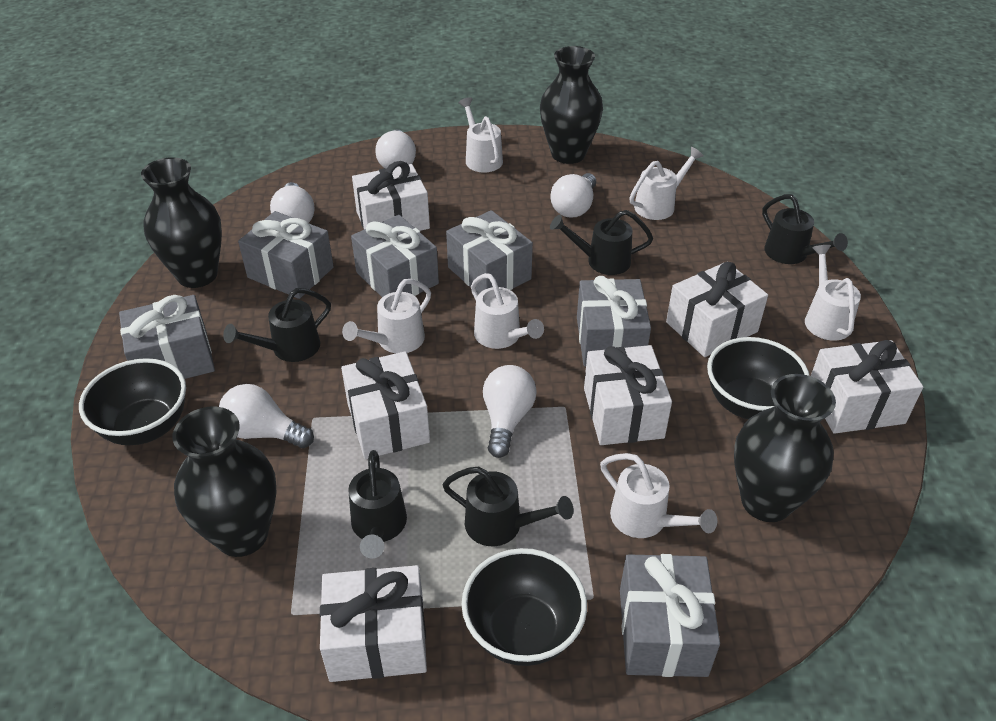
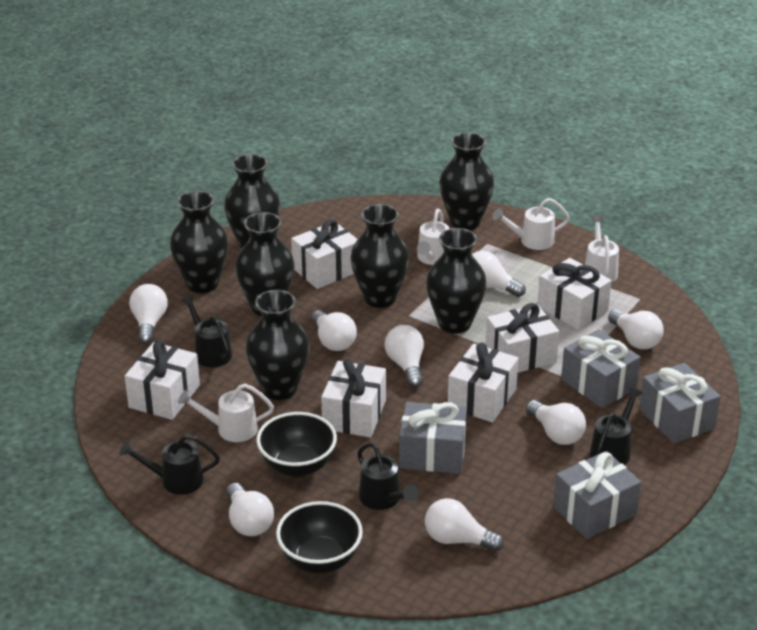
black bowl: [79,358,186,445] [462,548,587,666] [707,337,810,419] = 3 -> [256,412,337,477] [276,501,363,574] = 2
black vase: [141,157,222,288] [172,406,277,557] [540,46,603,164] [734,374,836,522] = 4 -> [170,190,228,293] [224,154,281,249] [235,212,295,316] [246,290,310,400] [351,204,409,308] [426,228,487,334] [439,132,494,230] = 7
black watering can: [223,288,331,362] [348,450,407,558] [442,467,573,546] [550,210,653,275] [762,194,848,264] = 5 -> [119,434,220,495] [181,295,232,367] [357,443,418,510] [590,387,642,465] = 4
grey gift: [119,295,215,379] [238,211,334,299] [351,215,439,297] [446,210,533,294] [577,276,651,367] [620,554,720,677] = 6 -> [399,402,467,474] [553,451,641,539] [561,329,641,408] [639,363,721,443] = 4
white light bulb: [219,384,314,448] [270,182,314,223] [376,129,416,168] [483,365,537,458] [551,173,596,218] = 5 -> [129,284,168,344] [226,483,274,536] [311,310,357,351] [384,325,424,388] [425,498,504,552] [472,251,526,297] [526,400,586,445] [608,309,664,349] = 8
white watering can: [342,279,431,353] [458,97,503,173] [471,273,544,349] [600,453,717,538] [629,147,704,220] [805,245,861,341] = 6 -> [178,384,274,442] [417,209,450,265] [492,198,570,250] [585,215,619,283] = 4

